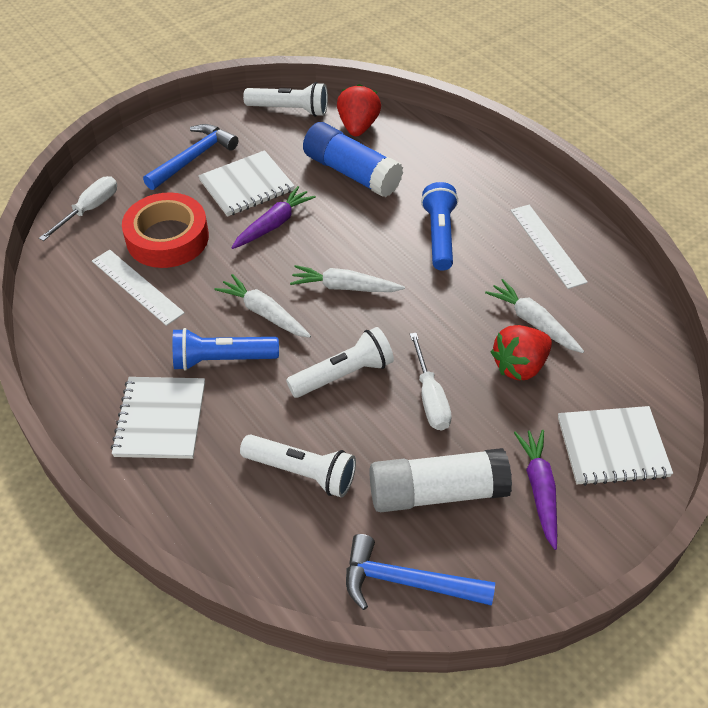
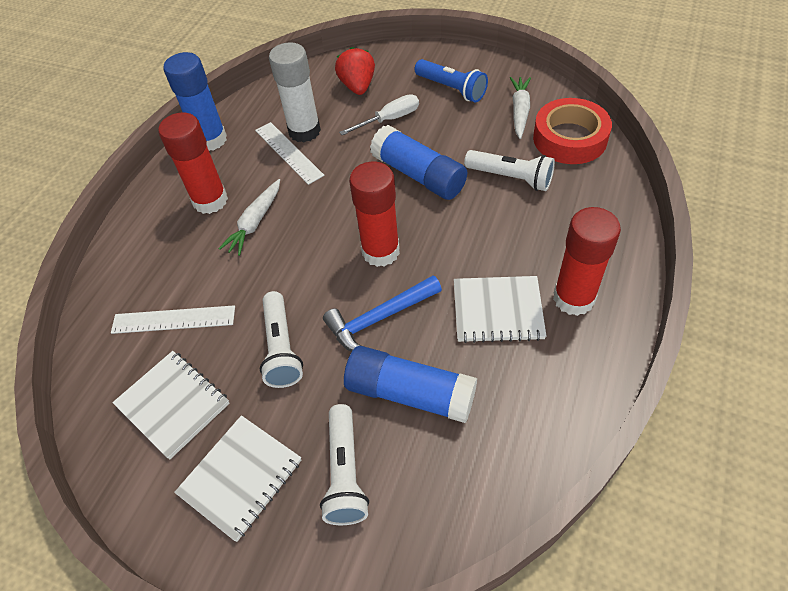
blue flashlight: [173,328,279,371] [421,182,458,271] = 2 -> [415,59,488,102] = 1
blue glue stick: [303,122,403,197] = 1 -> [164,52,227,151] [344,346,477,423] [370,125,467,200] = 3
blue hammer: [143,124,238,190] [346,534,495,610] = 2 -> [323,276,442,352] = 1
purple carrot: [232,186,316,249] [514,430,557,550] = 2 -> none = 0
red glue stick: none = 0 -> [158,112,228,214] [349,162,400,267] [553,207,621,316] = 3
red strawberry: [337,84,381,137] [490,325,552,380] = 2 -> [335,47,375,95] = 1
white carrot: [215,274,311,338] [290,265,405,292] [485,279,584,353] = 3 -> [218,179,280,256] [510,77,531,139] = 2
white screwdriver: [39,176,117,241] [410,333,452,430] = 2 -> [339,94,419,135] = 1

